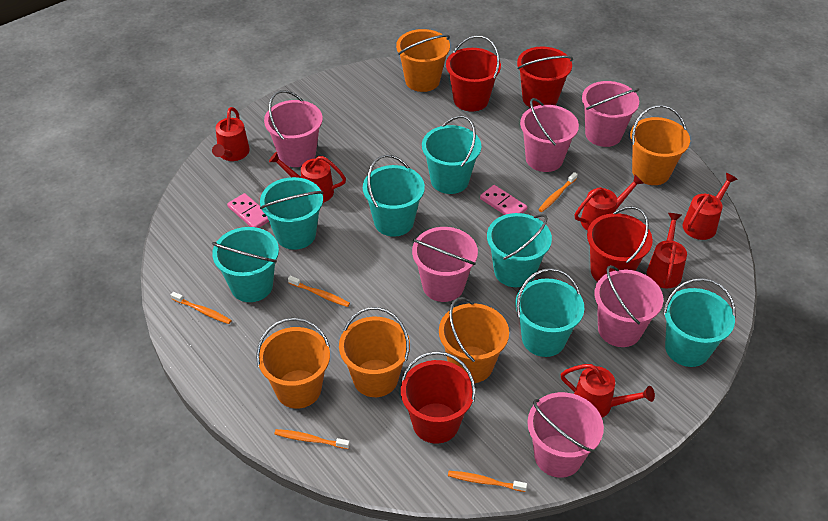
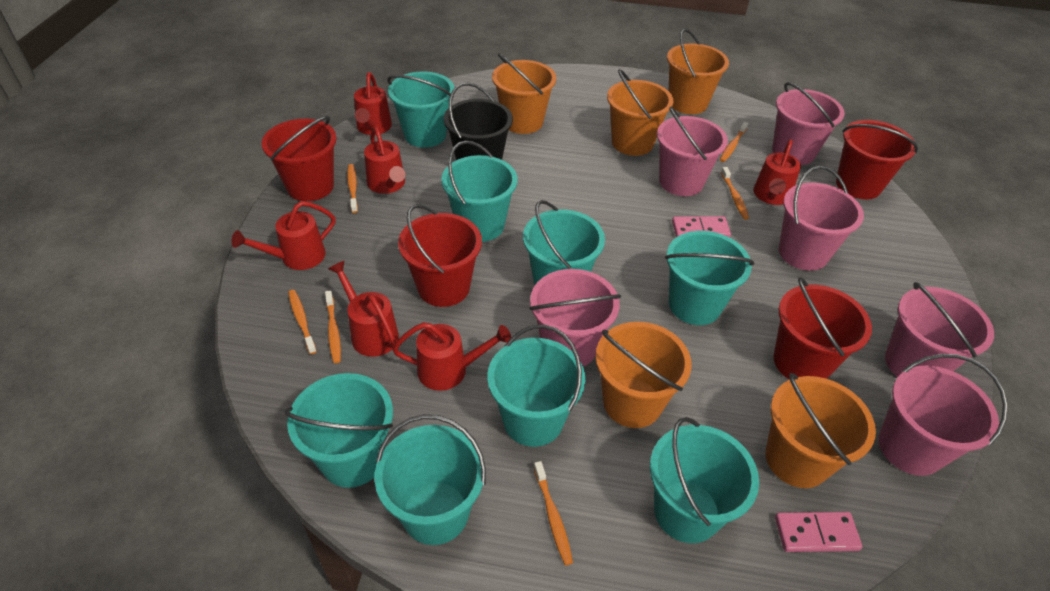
black bucket: none = 0 -> [443,82,513,160] = 1
orange toothbrush: [171,292,232,324] [274,429,350,449] [288,276,350,307] [448,471,527,492] [538,172,578,212] = 5 -> [288,290,317,354] [325,290,341,363] [347,164,358,213] [534,461,573,566] [720,122,748,162] [721,167,749,220] = 6
turquoise bucket: [212,227,279,302] [260,177,323,250] [363,155,425,237] [422,116,481,194] [487,213,552,287] [515,268,584,357] [663,278,736,367] = 7 -> [285,373,393,488] [374,414,486,545] [388,71,455,148] [441,140,518,242] [487,325,585,447] [523,200,605,286] [650,417,759,543] [665,231,755,325] = 8

